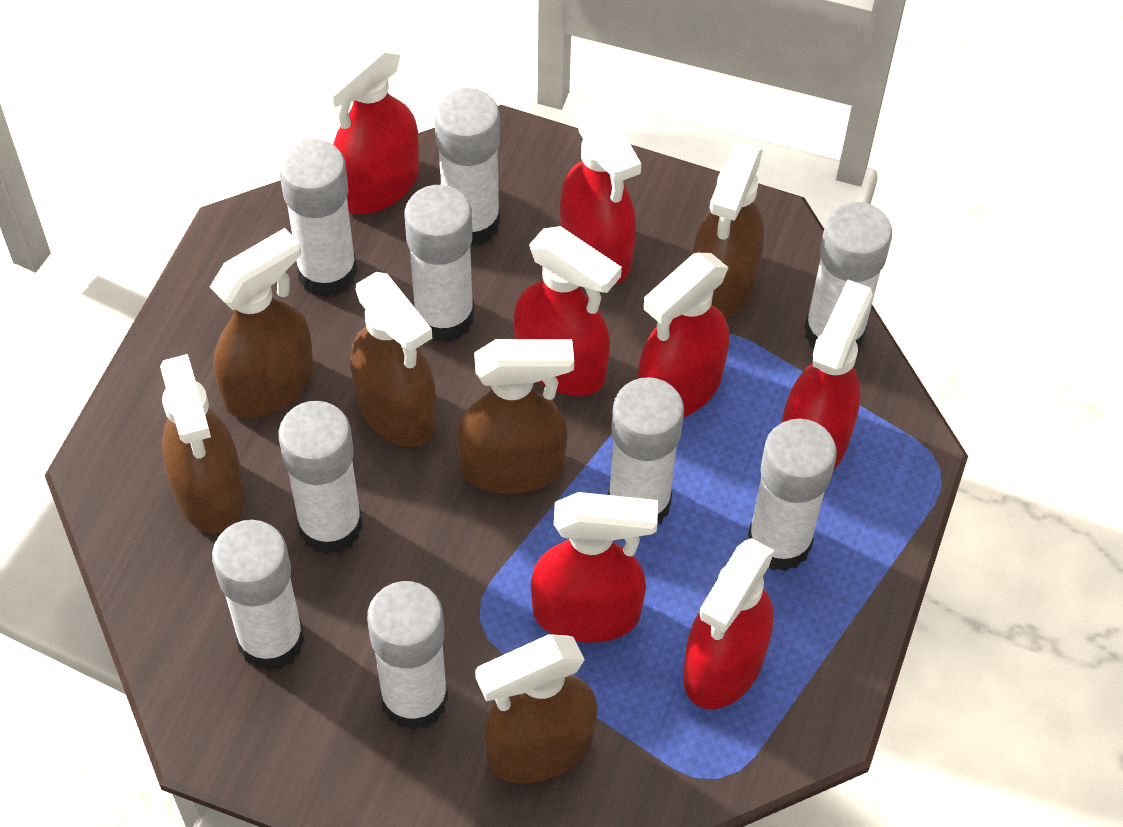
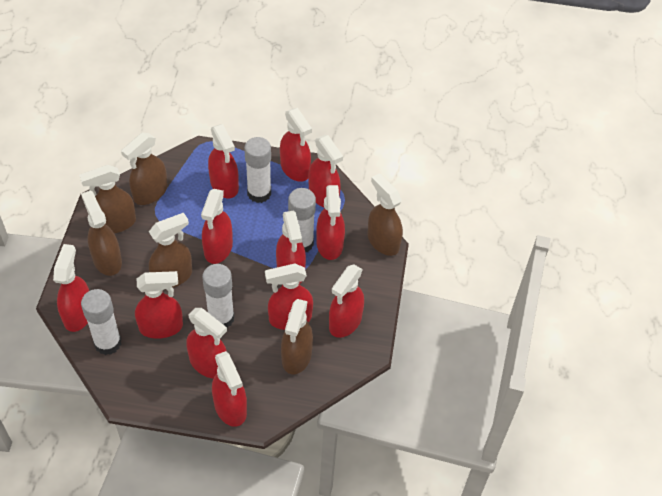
red spray bottle: [318,40,419,214] [514,226,622,396] [531,492,658,643] [560,106,641,284] [638,253,729,417] [683,538,775,709] [782,279,873,470] = 7 -> [53,244,89,332] [135,271,183,339] [186,308,227,379] [201,189,233,264] [208,124,239,199] [212,351,247,427] [265,264,313,330] [276,210,306,284] [280,108,312,182] [308,135,343,208] [316,185,345,260] [329,265,364,338] = 12
white glue stick: [212,520,304,671] [279,139,357,297] [279,401,363,555] [367,581,448,730] [405,185,474,342] [434,88,500,246] [608,377,684,525] [748,419,837,571] [804,202,892,349] = 9 -> [81,289,121,355] [202,264,235,328] [244,137,271,203] [288,188,316,252] = 4

